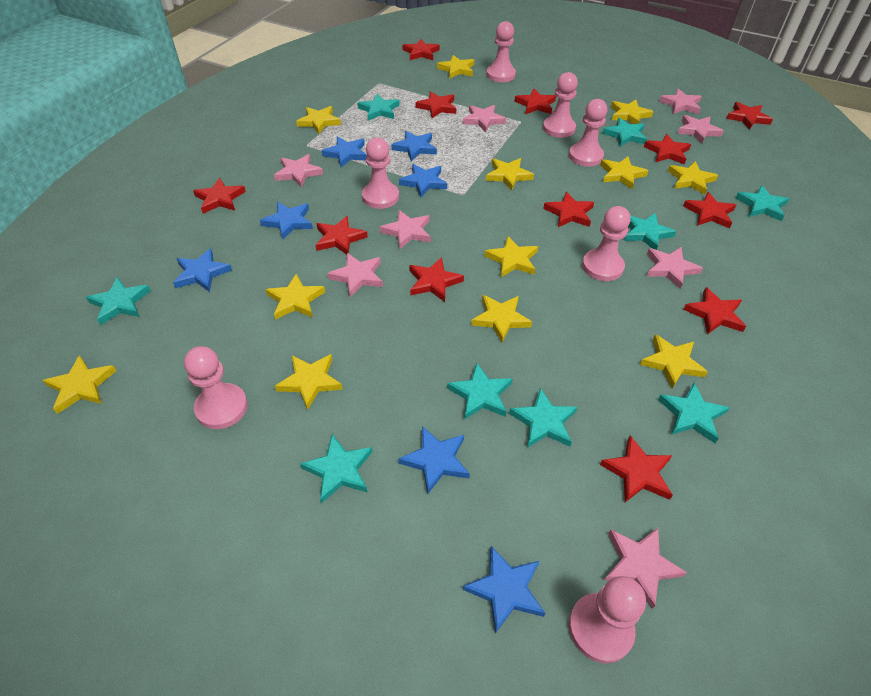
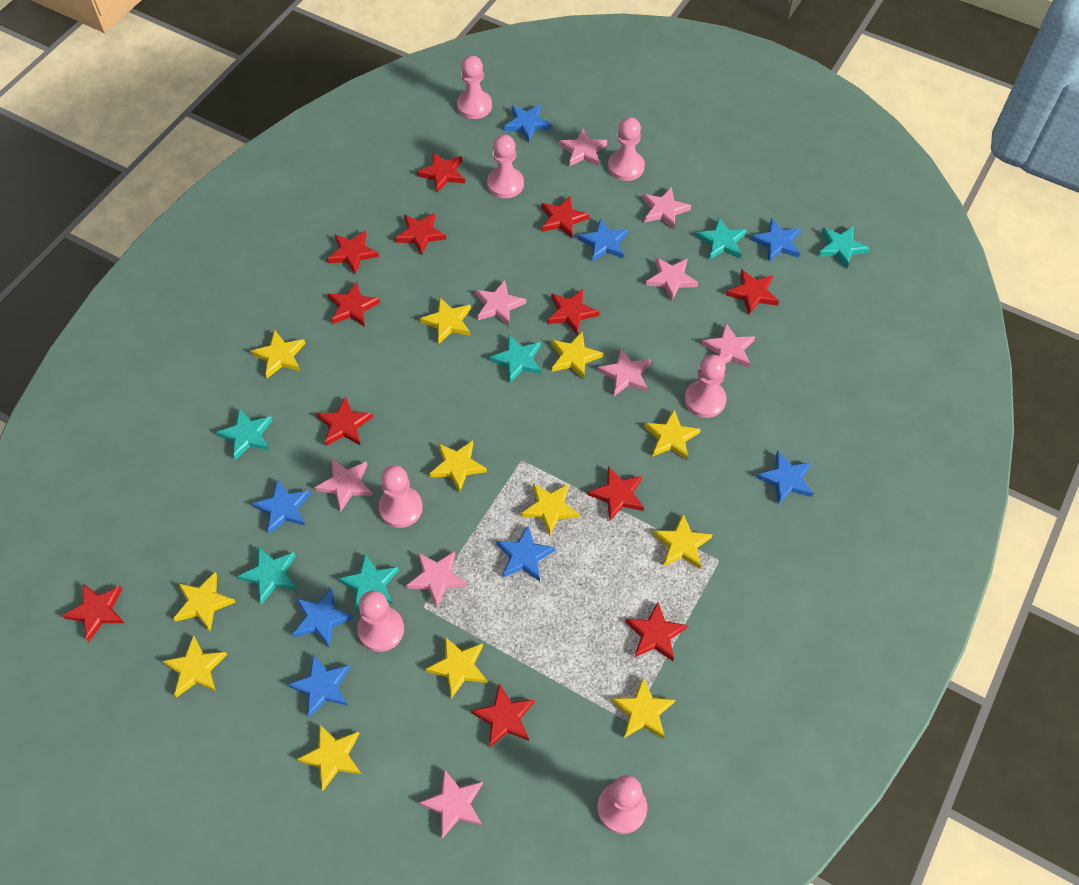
blue star: [173,248,232,292] [260,202,313,239] [322,136,367,168] [391,131,437,161] [398,426,470,494] [399,164,447,197] [463,546,545,634] = 7 -> [252,479,311,534] [288,654,351,718] [293,587,354,647] [496,525,555,581] [504,104,552,142] [578,218,628,262] [751,218,801,262] [756,451,813,504] = 8
pink star: [274,154,323,187] [327,253,383,297] [380,210,431,250] [463,105,506,132] [604,528,687,609] [647,247,703,289] [659,89,702,114] [677,115,724,143] = 8 -> [315,459,373,512] [406,551,467,607] [419,769,483,839] [475,280,526,326] [559,128,607,166] [598,348,651,396] [642,187,691,229] [646,257,698,301] [701,323,755,367] = 9
turquoise star: [86,277,151,325] [300,434,373,503] [357,94,400,121] [447,363,512,420] [509,388,577,448] [602,118,647,147] [624,213,677,250] [658,383,729,443] [736,185,789,221] = 9 -> [216,408,273,460] [237,547,297,605] [338,553,399,612] [489,335,541,383] [695,218,747,260] [818,226,870,269] = 6

